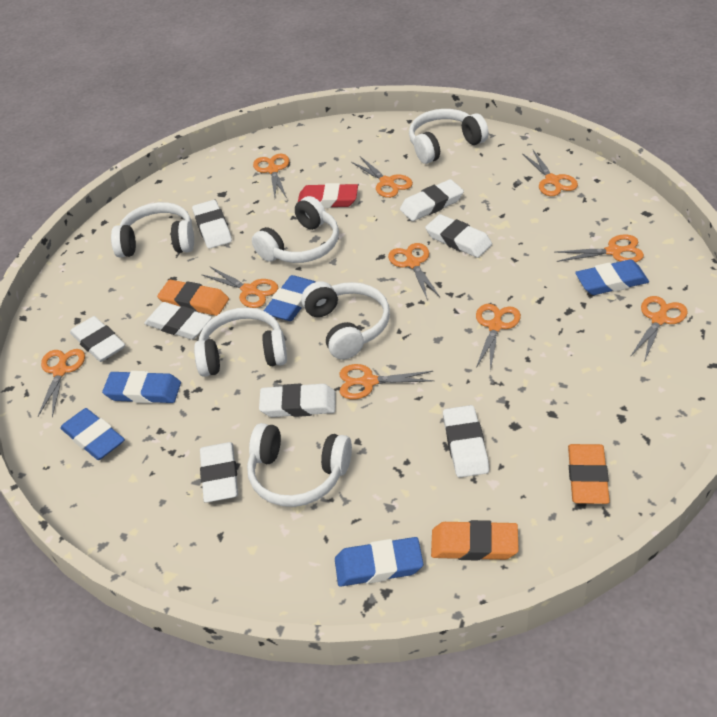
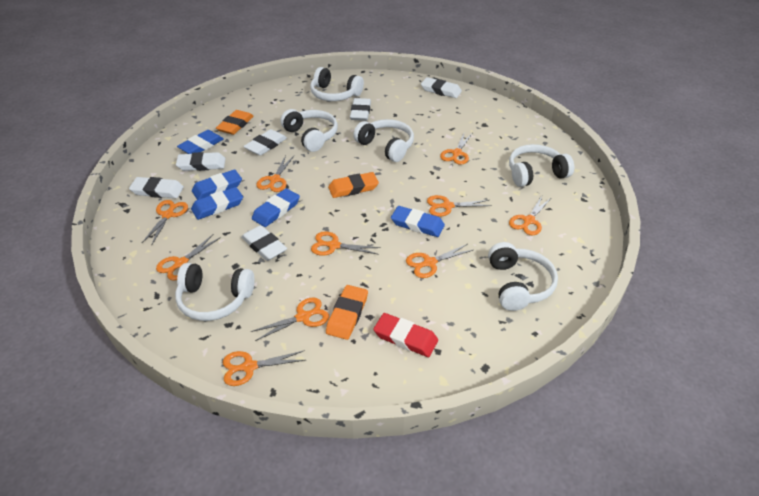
white eraser: [70,316,125,362] [144,302,212,340] [192,200,232,249] [200,442,238,503] [259,384,335,417] [400,179,464,221] [425,214,492,258] [443,405,489,478] = 8 -> [129,177,184,198] [176,152,226,171] [241,225,287,261] [243,129,287,156] [350,98,371,121] [421,77,462,98] = 6

